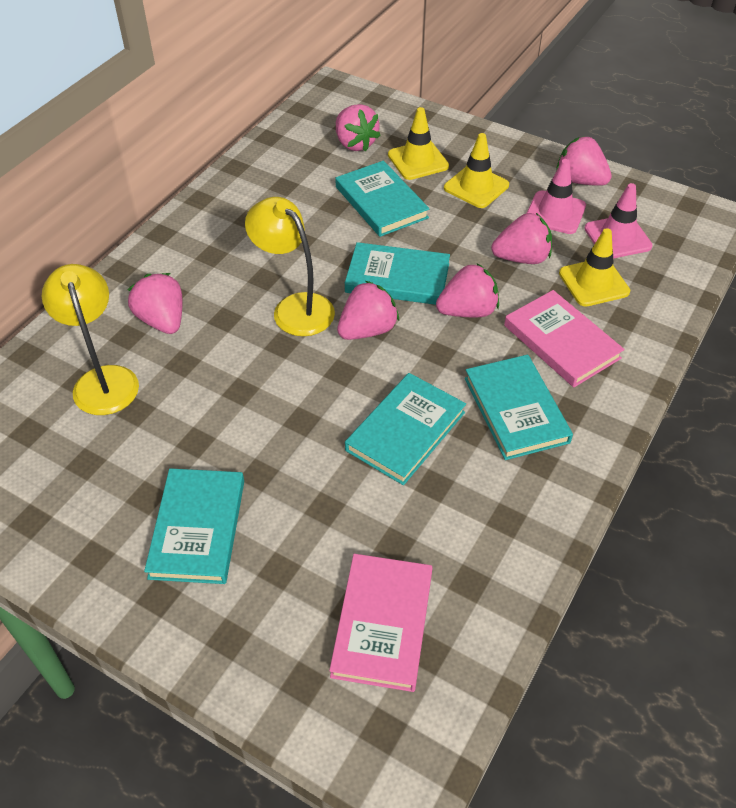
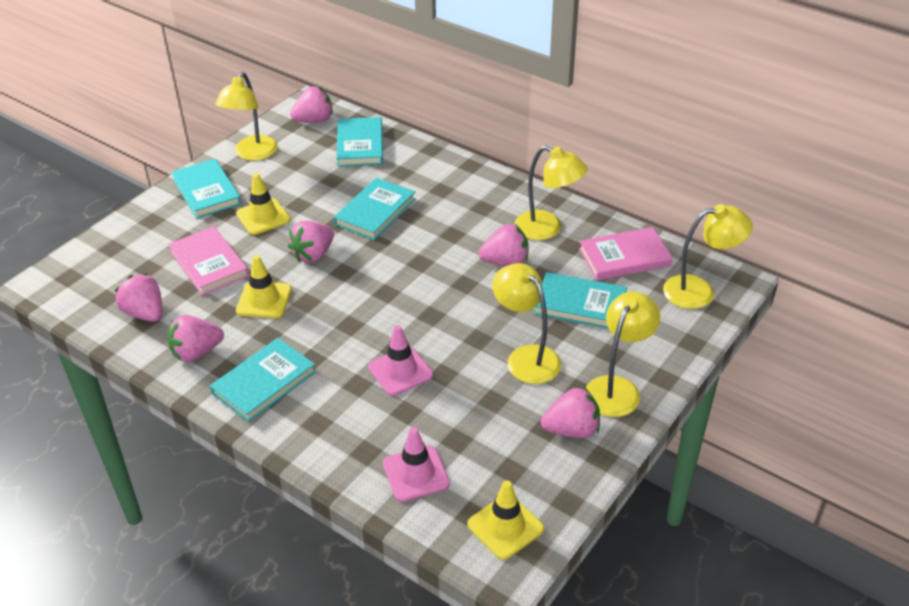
yellow lamp: [42,264,139,415] [245,197,335,336] = 2 -> [215,72,278,161] [492,263,561,384] [515,145,588,240] [586,291,660,417] [663,204,753,309] = 5

